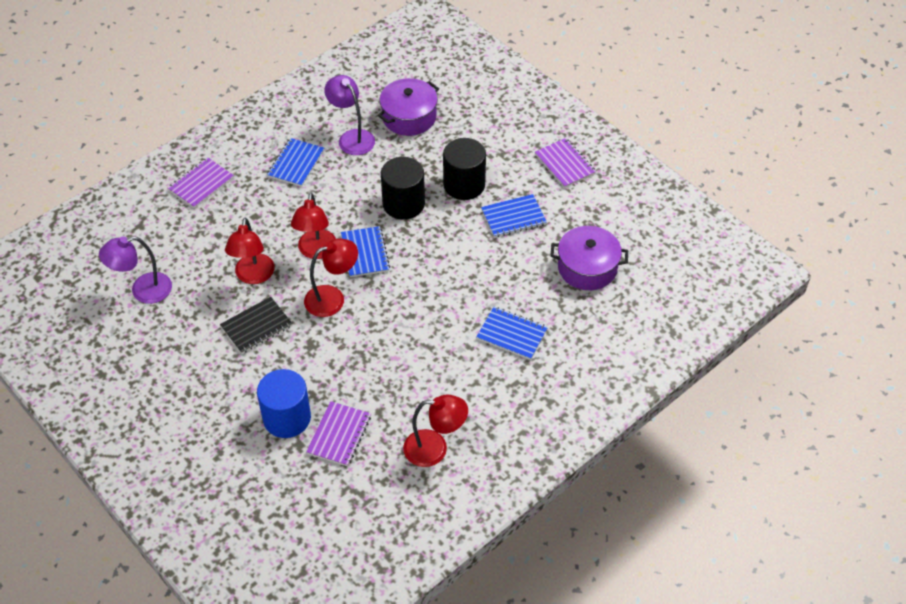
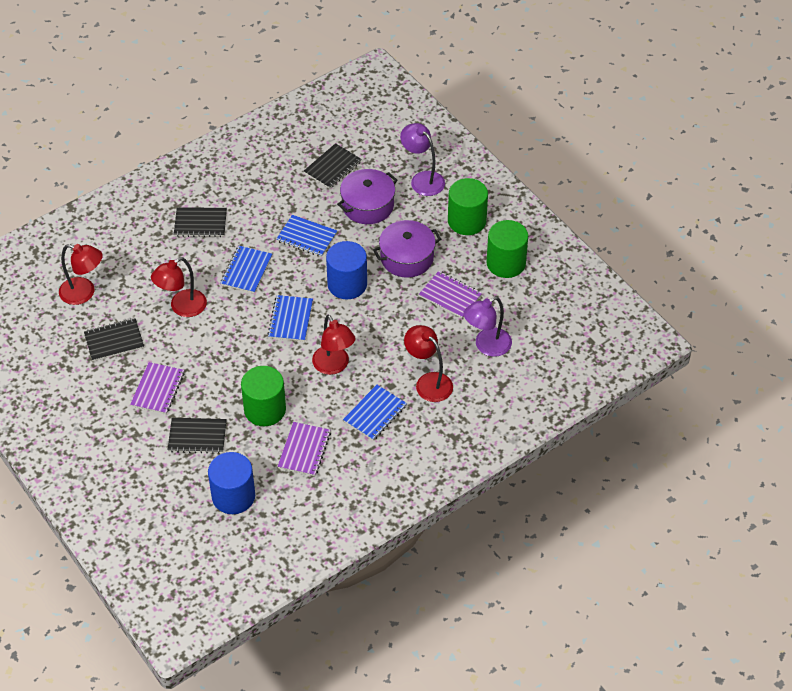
black cylinder: [381,157,425,220] [443,138,486,200] = 2 -> none = 0
black notebook: [220,297,293,354] = 1 -> [84,318,144,361] [168,418,227,454] [174,207,227,237] [304,143,362,189] = 4
blue cylinder: [257,369,311,438] = 1 -> [208,452,255,514] [326,241,367,299] = 2
green cylinder: none = 0 -> [241,366,286,426] [448,178,488,235] [486,220,528,278] = 3

